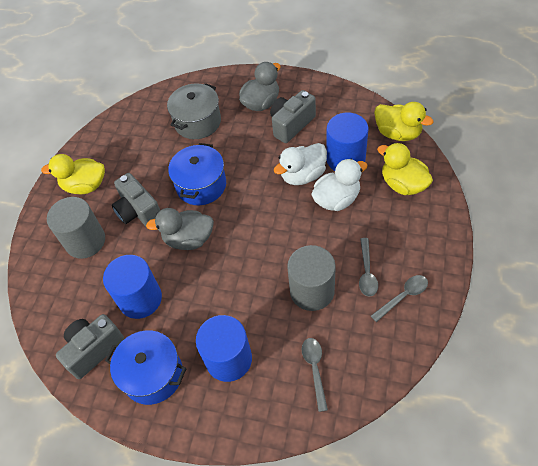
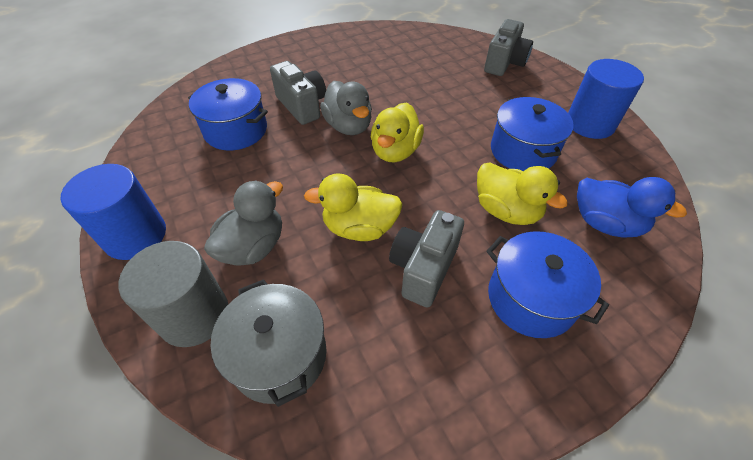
blue cylinder: [103,255,162,319] [196,315,252,382] [326,113,368,171] = 3 -> [60,164,166,260] [568,59,644,139] = 2
blue duck: none = 0 -> [577,177,687,237] = 1
blue pot: [105,330,187,405] [168,143,226,205] = 2 -> [188,78,268,151] [486,231,609,338] [491,97,574,171] = 3
grey cylinder: [47,197,105,259] [287,245,336,311] = 2 -> [119,241,228,347] = 1
grey spoon: [302,338,328,412] [359,238,378,297] [371,275,428,322] = 3 -> none = 0
white duck: [274,143,327,185] [311,159,368,211] = 2 -> none = 0

